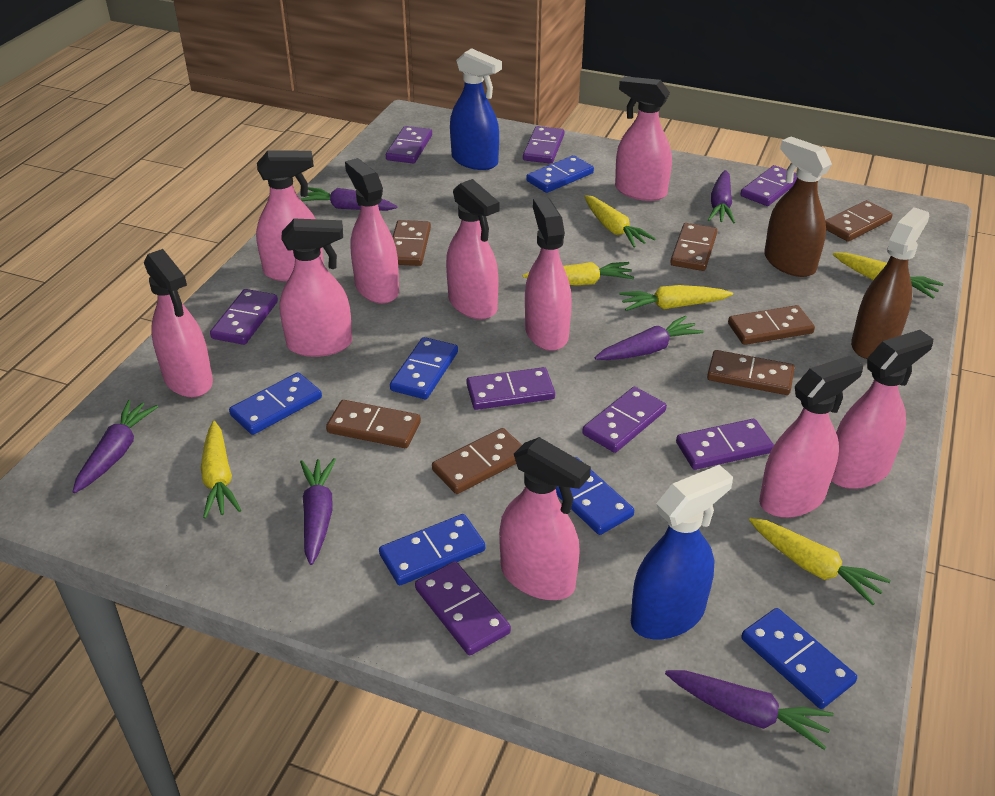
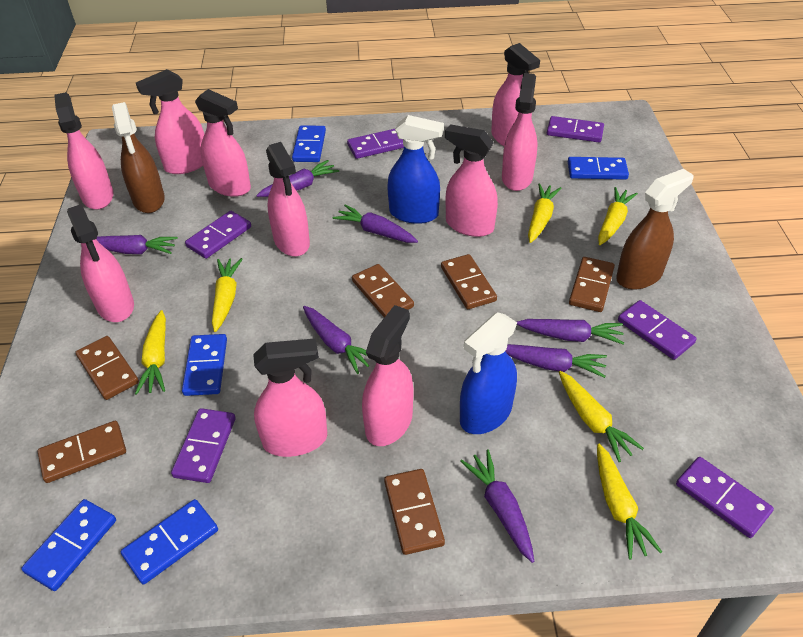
blue domino: [229,372,322,435] [379,514,485,585] [390,337,458,399] [526,155,594,193] [556,457,634,535] [741,608,857,709] = 6 -> [21,499,116,591] [121,499,218,584] [182,334,227,396] [292,125,326,162] [568,157,629,180] = 5
brown domino: [326,400,421,448] [393,220,431,266] [432,428,522,494] [670,223,717,271] [707,350,795,395] [728,305,815,345] [825,200,892,242] = 7 -> [38,421,126,483] [75,336,139,400] [352,264,414,317] [384,469,445,555] [441,254,497,309] [569,257,615,312] = 6
purple carrot: [73,400,158,493] [300,187,397,211] [300,458,336,565] [595,316,704,360] [665,670,834,750] [708,170,735,224] = 6 -> [97,235,178,254] [256,160,339,197] [303,306,369,374] [333,204,418,243] [460,450,534,563] [505,344,607,378] [517,319,624,345] = 7
purple domino: [210,289,278,345] [386,126,432,163] [415,561,511,655] [466,367,555,410] [523,126,564,164] [582,387,667,453] [676,419,774,470] [741,165,797,206] = 8 -> [171,408,236,483] [185,211,251,259] [347,129,404,159] [547,116,604,142] [618,300,697,360] [676,457,774,538] = 6

